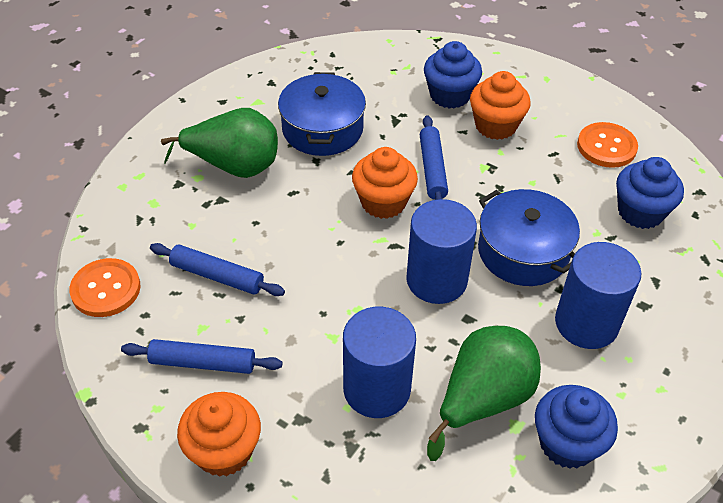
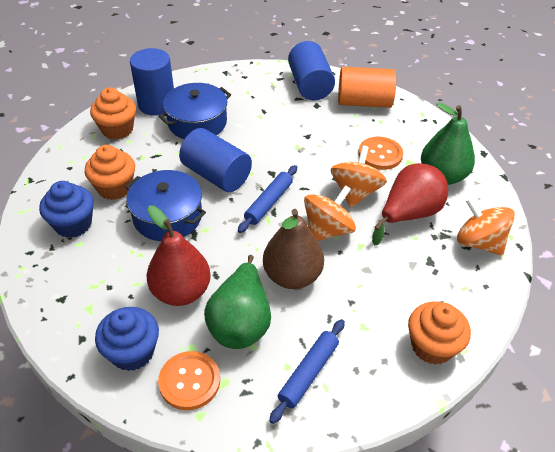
blue cupcake: [424,41,482,109] [535,385,618,469] [616,157,684,229] = 3 -> [39,181,94,238] [95,307,159,371] = 2
blue rolling pin: [121,339,282,374] [150,243,285,296] [420,115,448,200] = 3 -> [238,165,297,233] [269,319,345,424] = 2
brown pear: none = 0 -> [263,209,324,289] = 1
orange cylinder: none = 0 -> [338,67,396,108] = 1
orange spinning top: none = 0 -> [304,185,356,241] [331,146,387,207] [457,197,515,256] = 3
red pear: none = 0 -> [147,206,211,306] [372,163,448,245] = 2

